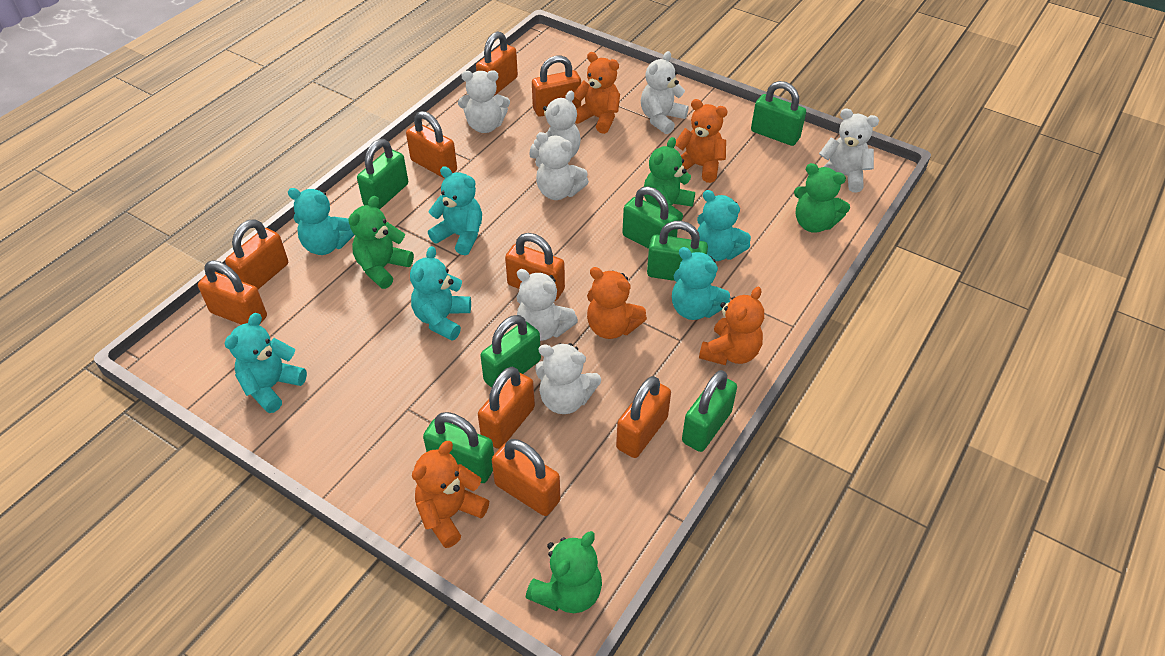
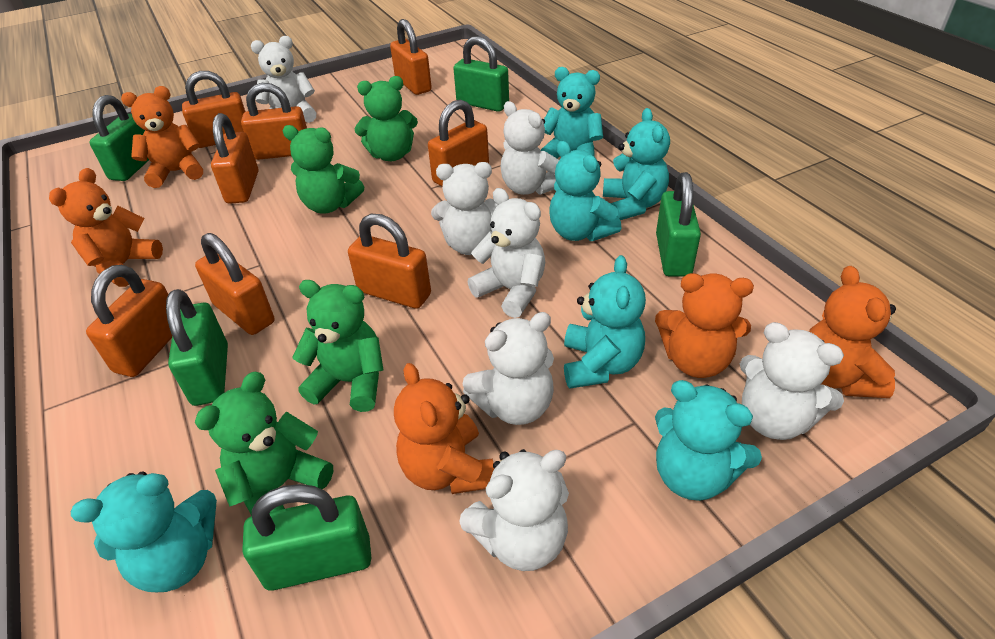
green padlock: [357,139,408,210] [423,412,494,483] [480,315,541,388] [622,186,679,249] [647,221,708,281] [682,370,737,452] [751,81,806,146] = 7 -> [90,95,149,181] [166,289,228,406] [243,484,371,591] [453,36,509,112] [656,172,701,277] = 5
orange padlock: [198,260,267,325] [225,219,288,289] [406,111,457,178] [476,31,518,96] [478,367,535,449] [492,439,560,516] [505,233,565,301] [532,55,581,117] [616,376,671,458] = 9 -> [86,265,172,377] [182,71,246,148] [195,233,274,335] [211,113,258,204] [241,83,307,160] [348,214,431,309] [390,19,432,95] [428,100,489,187] = 8

